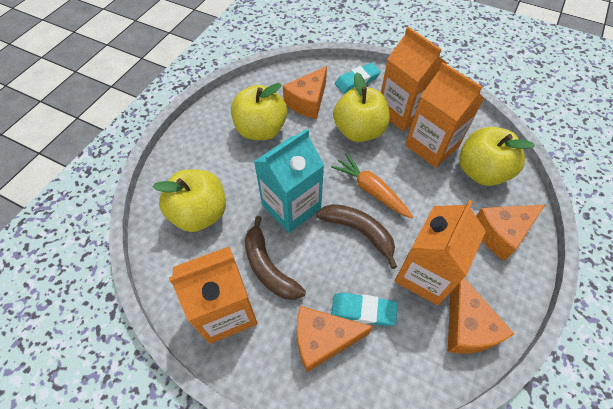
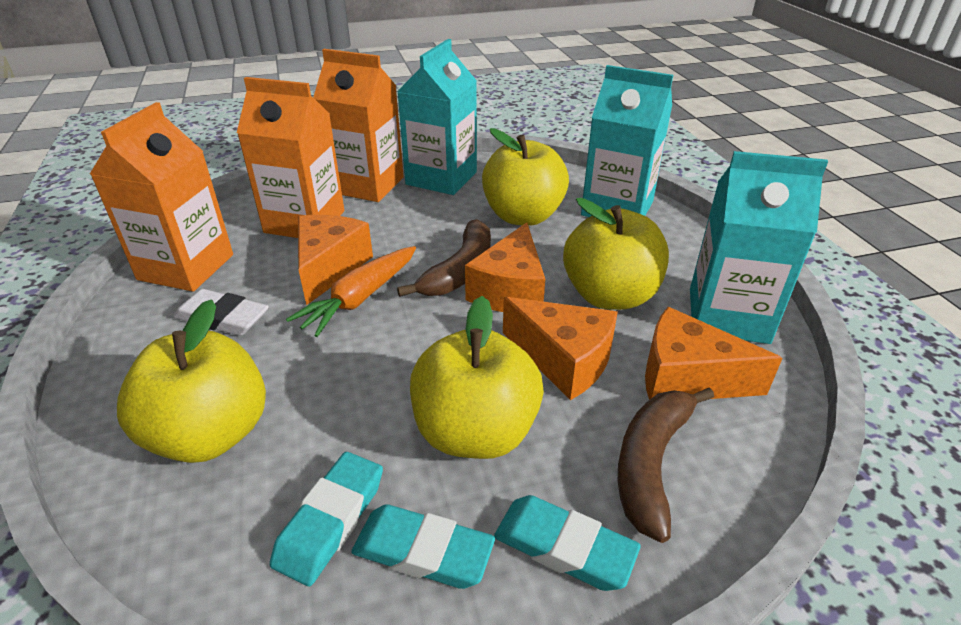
orange carton: [169,246,258,344] [381,27,447,131] [395,200,486,306] [405,62,484,168] = 4 -> [90,102,233,292] [237,77,344,238] [313,49,404,202] = 3
turquoise carton: [254,129,324,233] = 1 -> [397,39,477,195] [581,65,673,217] [690,151,828,344] = 3
turquoise eraser: [331,292,398,326] [335,63,381,93] = 2 -> [270,452,383,586] [351,504,495,589] [494,495,641,591] = 3
white eraser: none = 0 -> [173,289,269,336] = 1

